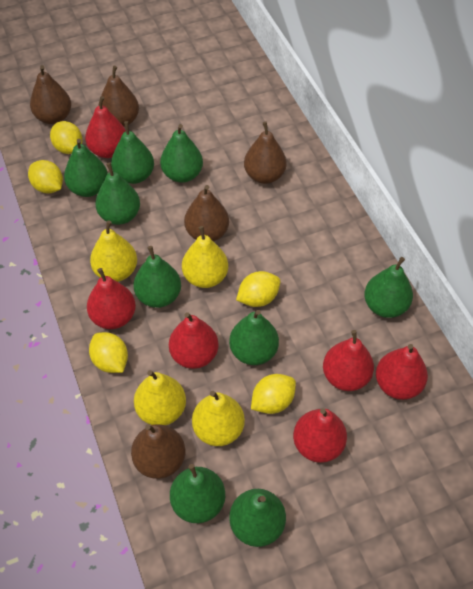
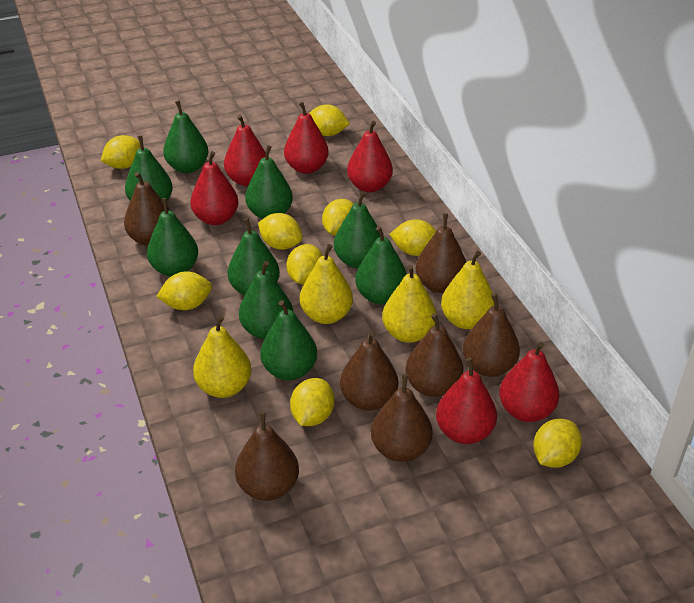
brown pear: [30,65,71,124] [98,66,139,127] [131,424,185,479] [184,185,229,242] [244,121,287,184] = 5 -> [124,172,170,246] [235,411,299,501] [340,331,398,411] [371,374,433,462] [405,313,463,397] [416,213,466,293] [463,293,520,377] = 7
yellow lemon: [28,160,63,193] [50,121,82,154] [89,332,128,373] [236,271,281,307] [251,374,296,414] = 5 -> [101,135,141,169] [156,272,212,310] [258,213,302,250] [287,244,323,284] [290,378,334,426] [309,104,350,136] [322,199,354,236] [389,219,436,256] [533,419,582,468] = 9

